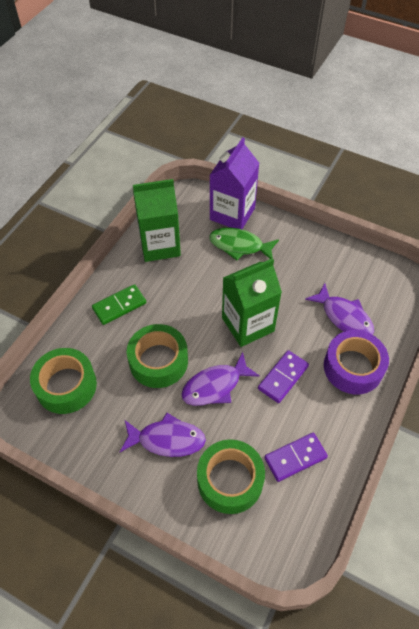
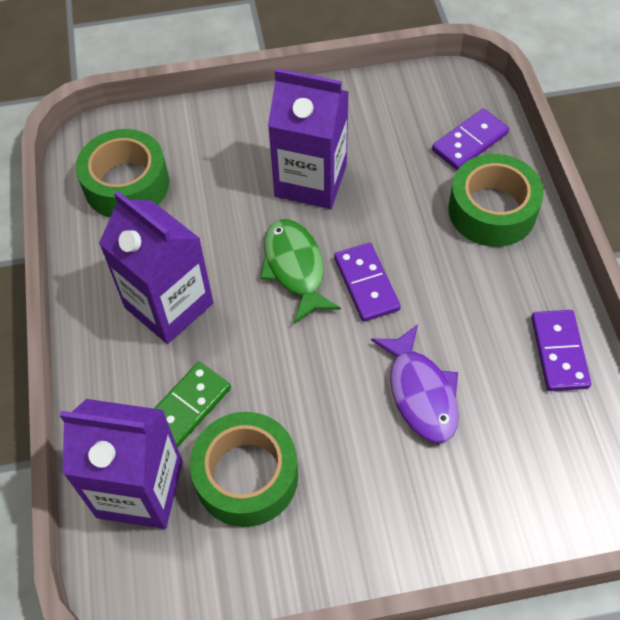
green carton: [133,179,181,262] [222,258,282,347] = 2 -> none = 0
purple carton: [209,137,259,229] = 1 -> [60,399,183,529] [99,191,213,344] [268,68,349,209] = 3
purple domino: [258,350,309,403] [264,433,328,482] = 2 -> [334,243,401,322] [432,109,509,170] [531,310,591,391] = 3
purple fish: [120,413,206,457] [181,352,260,406] [305,283,374,335] = 3 -> [371,324,459,443] = 1
purple tape: [324,330,389,394] = 1 -> none = 0

